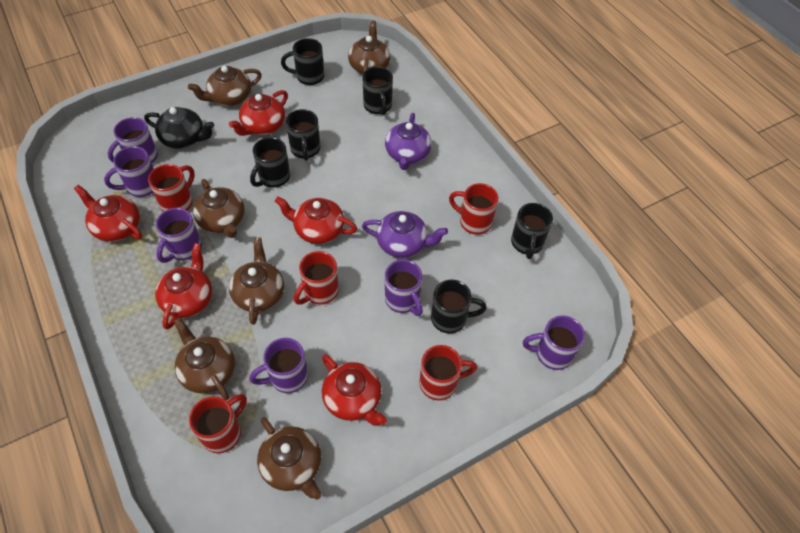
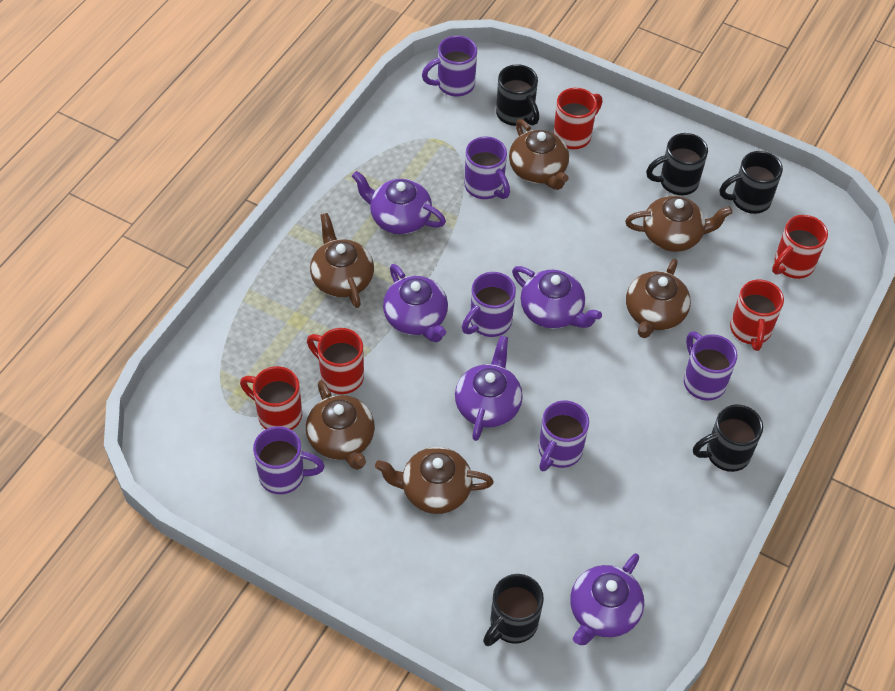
black mug: [250,137,290,188] [281,38,324,85] [286,109,320,161] [362,67,393,115] [431,280,487,334] [511,203,553,259] = 6 -> [483,574,544,646] [496,64,539,126] [646,133,708,195] [693,405,763,472] [720,151,783,214] = 5
black teapot: [144,107,214,149] = 1 -> none = 0
purple teapot: [362,211,448,258] [385,113,432,170] = 2 -> [352,171,446,235] [383,264,448,342] [455,335,523,441] [512,266,602,329] [570,553,644,645] = 5
red teapot: [74,185,142,242] [155,243,212,330] [229,90,288,136] [275,196,357,244] [322,354,387,426] = 5 -> none = 0

